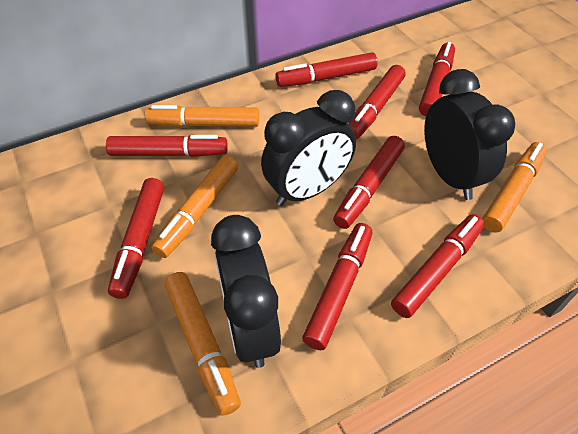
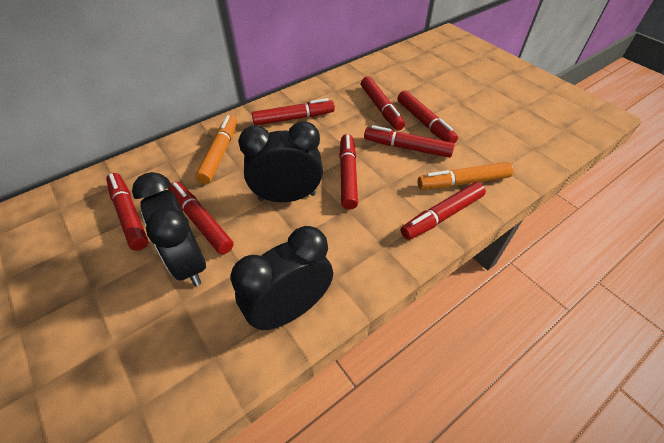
orange marker: [145,105,259,127] [151,155,238,258] [164,272,241,415] [482,142,547,233] = 4 -> [195,115,237,184] [418,162,514,190] = 2

